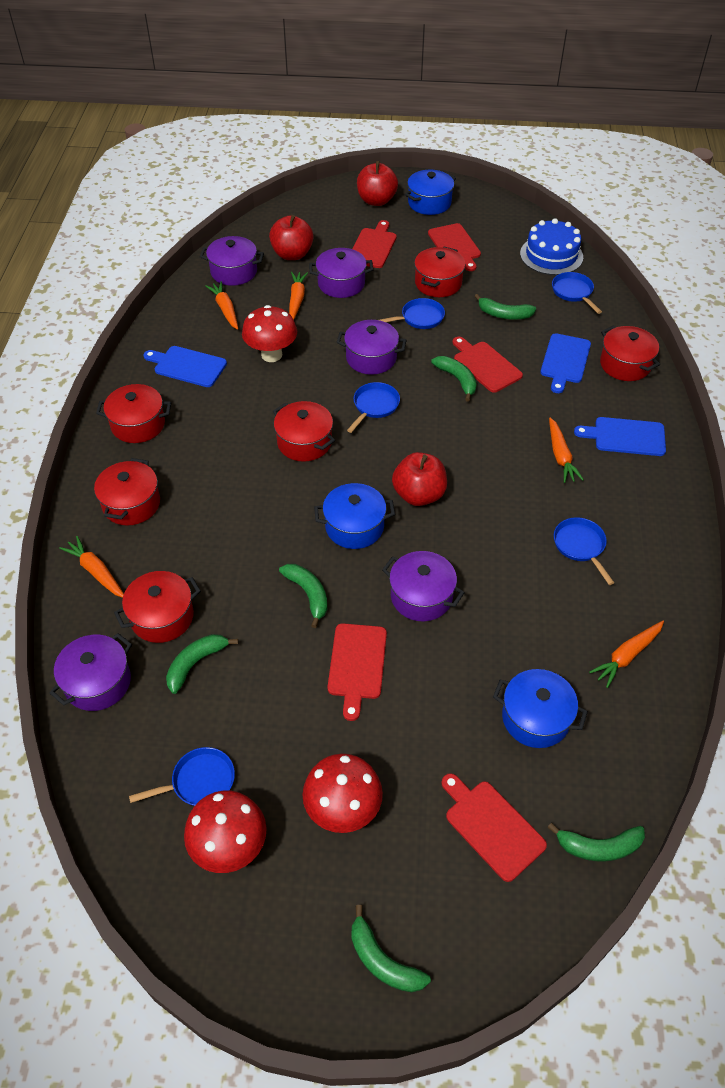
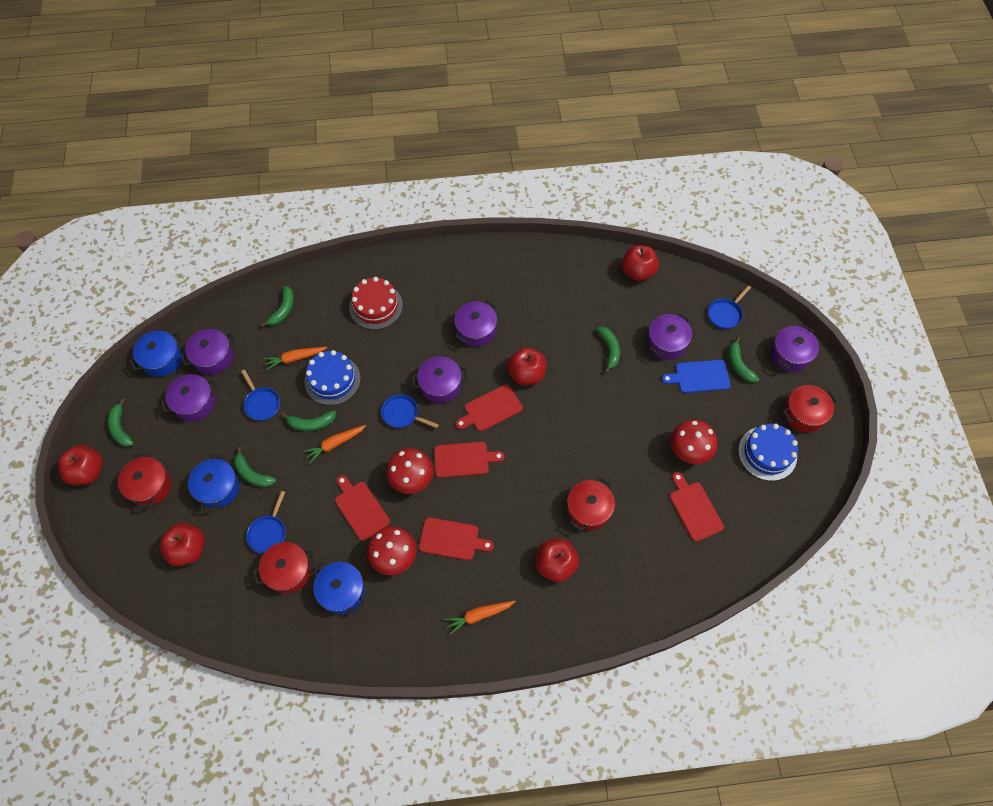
blue cake: [520,218,583,275] = 1 -> [304,350,361,405] [738,424,798,481] = 2
blue cutting board: [143,346,227,387] [540,333,591,393] [574,417,666,456] = 3 -> [662,360,731,393] = 1
blue pan: [129,747,235,806] [347,382,400,433] [380,298,445,329] [552,272,602,314] [554,517,614,585] = 5 -> [241,369,280,421] [246,491,286,554] [381,394,439,428] [708,285,751,329] = 4
orange carrot: [59,536,124,598] [205,281,238,330] [289,272,308,320] [549,417,584,483] [589,621,664,688] = 5 -> [263,347,327,371] [303,425,366,463] [444,601,516,635] = 3
purple pot: [50,633,132,711] [200,236,264,286] [309,248,373,298] [337,320,407,375] [382,551,465,621] = 5 -> [160,374,218,421] [180,329,236,375] [412,356,468,403] [454,300,497,347] [647,313,692,360] [771,324,819,372] = 6
red apple: [269,215,314,260] [357,161,398,206] [392,452,447,506] = 3 -> [58,445,103,485] [159,523,205,566] [507,347,546,385] [536,538,579,582] [622,245,659,281] = 5
red cake: none = 0 -> [349,277,403,330] = 1
red pot: [94,458,160,525] [96,384,171,443] [114,571,201,643] [273,401,335,462] [414,247,465,297] [600,325,660,381] = 6 -> [118,452,171,509] [253,542,316,594] [567,477,615,531] [783,385,837,432] = 4

